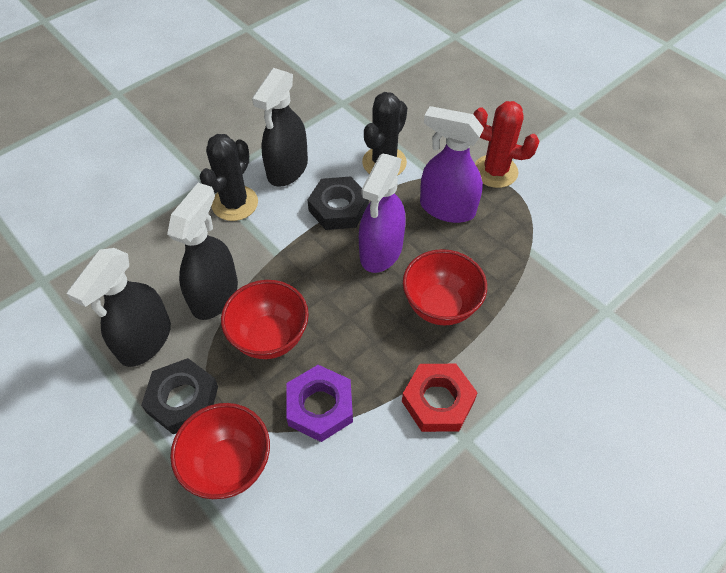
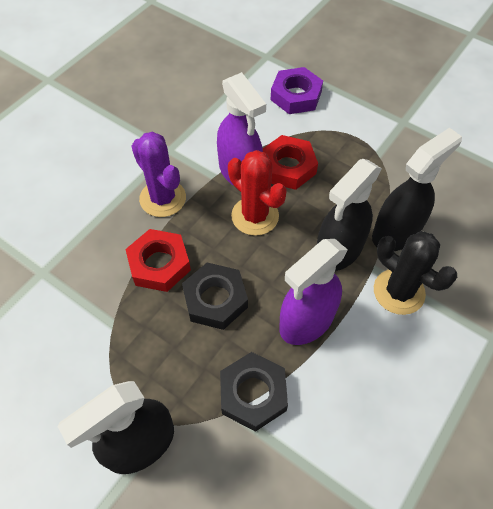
black cactus: [199,134,258,221] [362,92,407,176] = 2 -> [374,231,457,315] = 1
purple cactus: none = 0 -> [131,132,186,217] = 1
red bowl: [170,403,270,499] [221,280,309,359] [403,249,487,325] = 3 -> none = 0
red nut: [402,364,478,432] = 1 -> [125,229,191,292] [263,135,318,190] = 2

